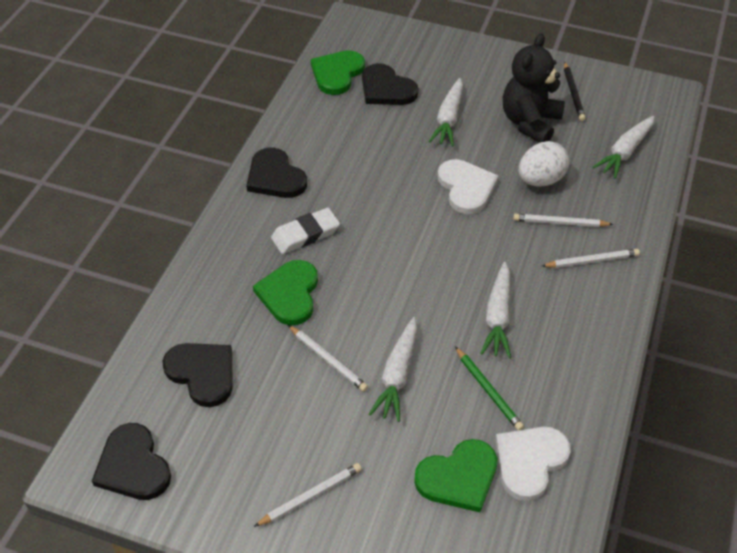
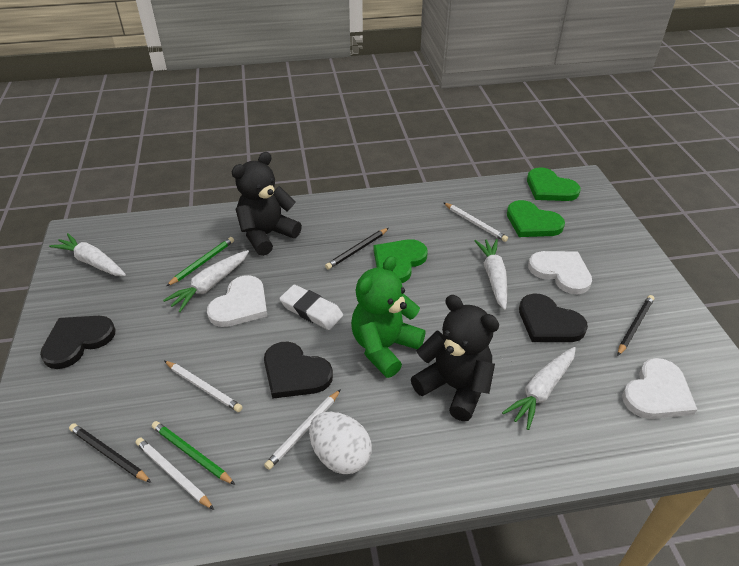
black heart: [92,423,171,500] [163,343,233,407] [246,147,307,198] [362,63,418,105] = 4 -> [40,316,116,369] [264,342,333,399] [519,293,588,342] = 3
black pencil: [564,62,586,121] = 1 -> [69,423,152,483] [325,228,389,269] [618,295,654,356] = 3
black teddy bear: [503,33,565,143] = 1 -> [232,152,302,256] [411,295,499,421] = 2
green pencil: [455,347,524,430] = 1 -> [152,421,235,485] [167,237,234,286] = 2
green teddy bear: none = 0 -> [351,256,426,378] = 1
white heart: [437,159,498,214] [495,427,571,501] = 2 -> [207,275,267,327] [528,251,592,294] [622,358,697,419] = 3

